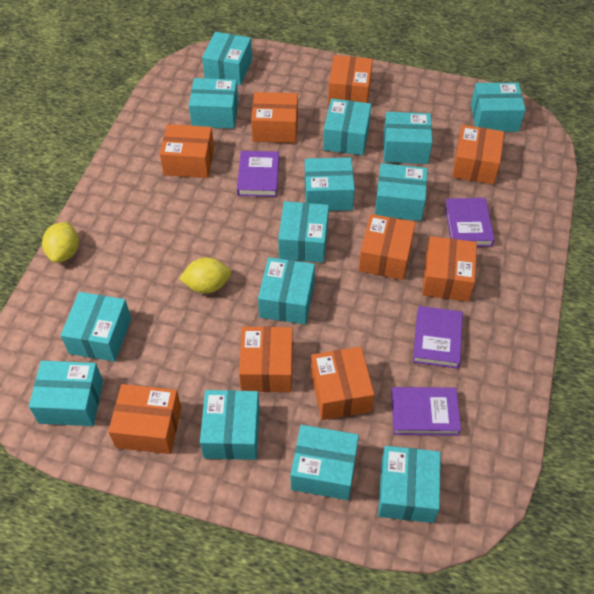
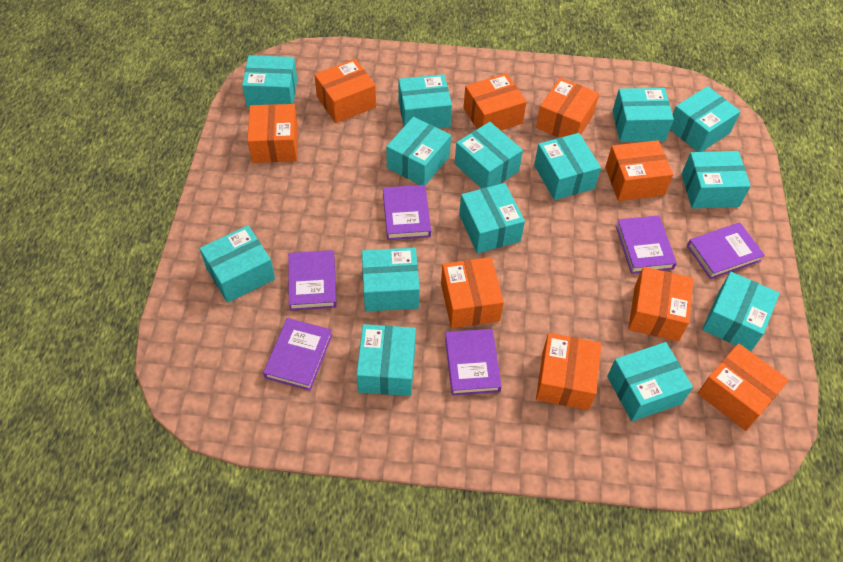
purple book: [237,151,279,197] [391,387,461,436] [413,306,463,369] [444,198,495,247] = 4 -> [263,318,332,391] [288,250,337,311] [383,185,431,240] [445,329,502,396] [616,215,677,274] [687,222,765,279] = 6
yellow lemon: [42,222,79,263] [179,257,231,293] = 2 -> none = 0

